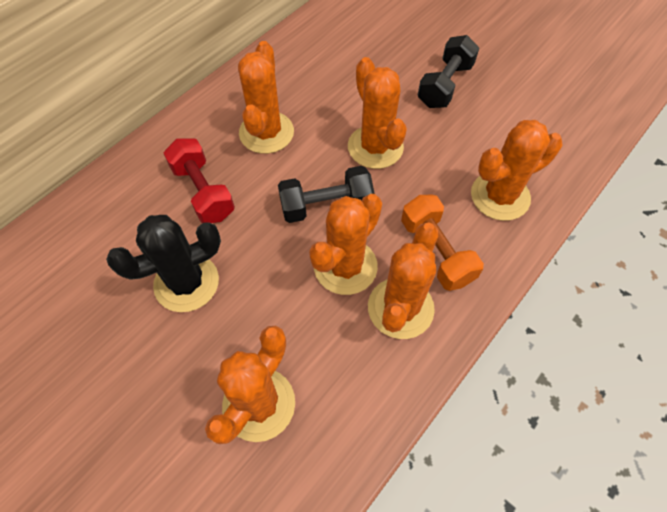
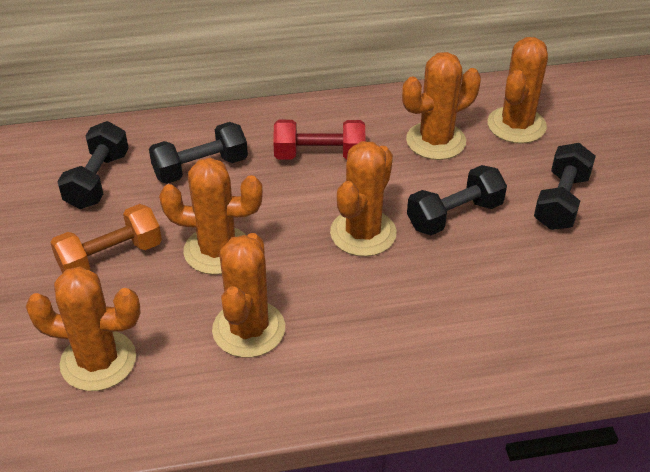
black cactus: [106,215,221,312] = 1 -> none = 0
black dumbbell: [278,166,374,223] [418,35,479,108] = 2 -> [57,121,129,209] [149,122,248,184] [407,165,507,235] [534,143,596,230] = 4

